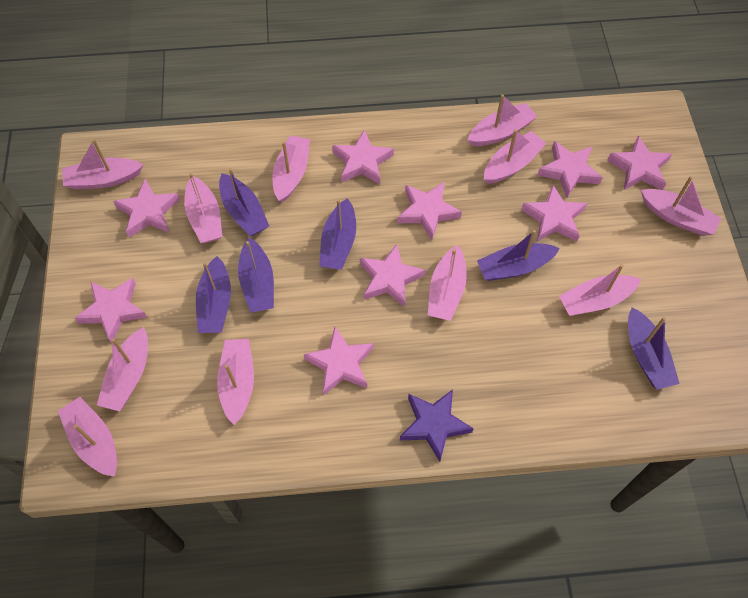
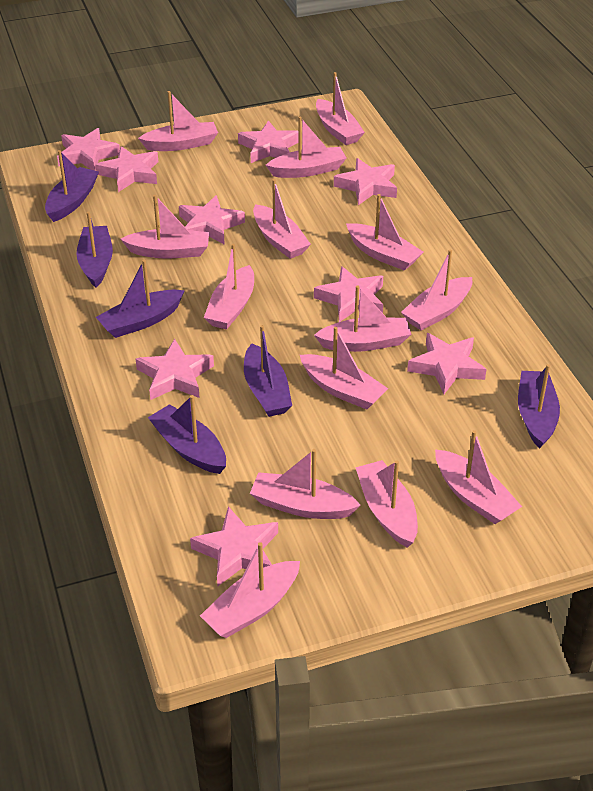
pink boat: [58,397,117,477] [63,139,144,189] [97,327,148,411] [184,173,223,243] [217,339,254,425] [272,135,310,203] [428,245,467,321] [468,94,538,146] [484,129,547,184] [559,264,641,316] [641,176,722,236] = 11 -> [121,195,209,259] [138,91,218,151] [200,542,300,638] [204,244,254,329] [250,449,361,519] [253,179,311,259] [266,117,347,178] [300,327,388,410] [314,285,411,352] [316,72,365,145] [346,194,424,271] [355,460,418,548] [401,250,472,330] [435,430,522,524] = 14
purple star: [400,389,474,462] = 1 -> none = 0

